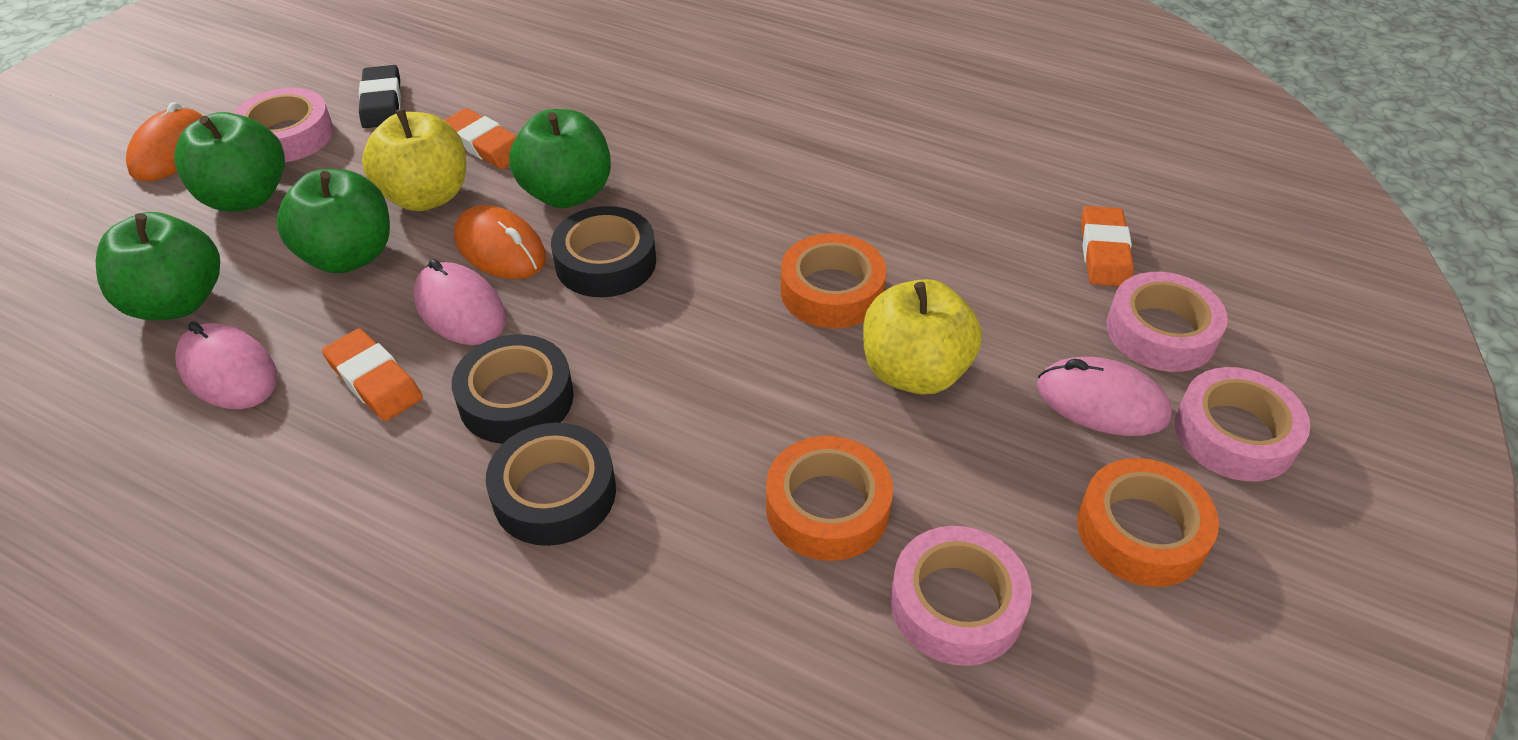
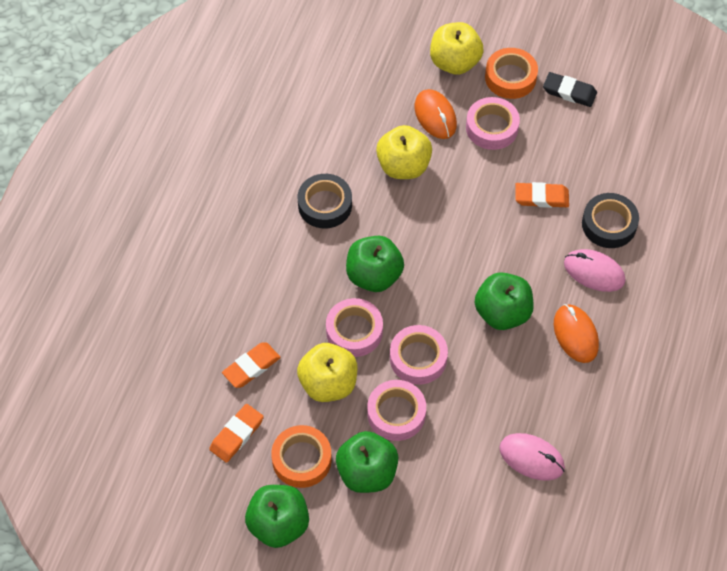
black tape: [452,334,574,444] [486,423,616,546] [551,206,656,297] = 3 -> [298,174,352,228] [582,193,639,248] = 2
orange tape: [766,436,893,561] [781,233,887,328] [1077,458,1219,587] = 3 -> [271,425,332,488] [485,48,538,99] = 2
pink mouse: [175,321,278,409] [413,259,506,345] [1037,357,1172,436] = 3 -> [499,433,565,481] [564,249,625,292] = 2
yellow apple: [362,108,466,211] [863,279,982,395] = 2 -> [297,343,358,402] [376,125,432,179] [430,22,484,75] = 3

